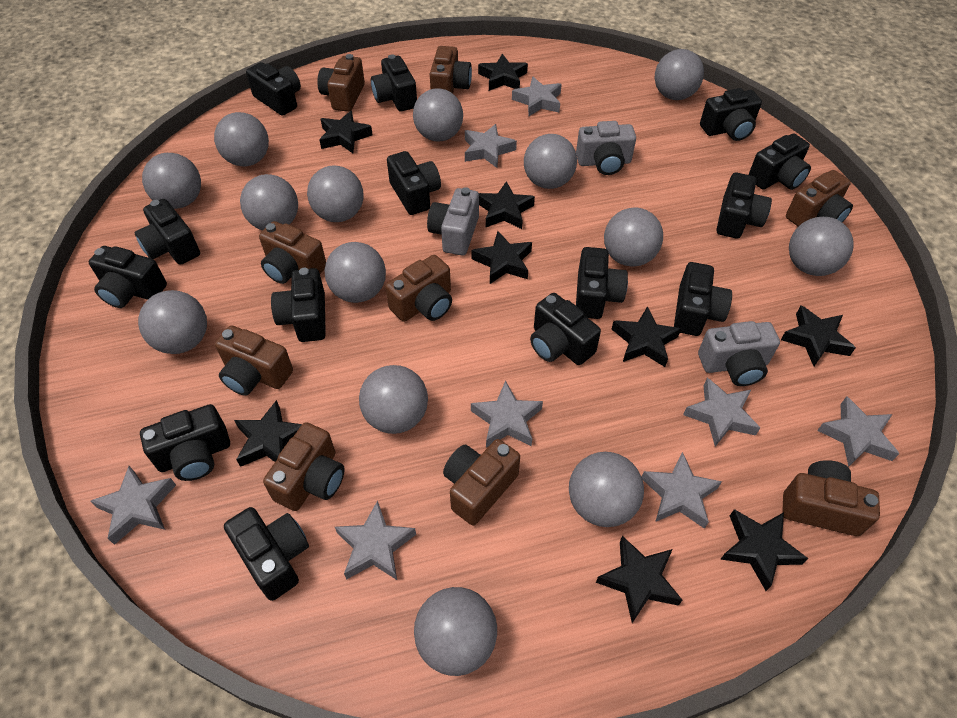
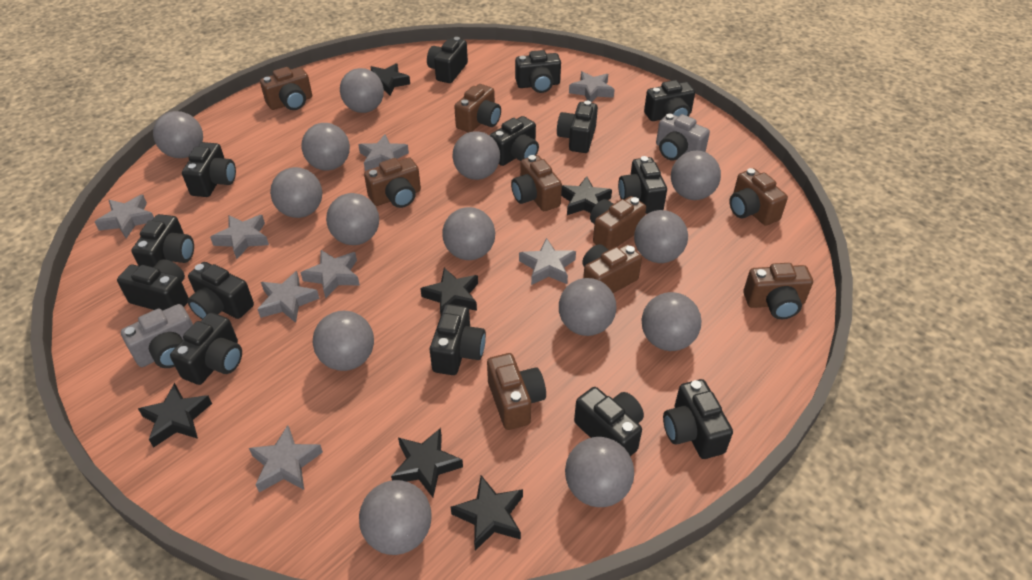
black star: [234,400,302,467] [319,111,373,153] [472,231,532,284] [478,54,528,91] [479,181,535,229] [596,536,682,623] [612,306,681,367] [720,509,809,591] [781,305,856,366] = 9 -> [138,383,212,447] [370,63,410,96] [391,428,463,497] [420,268,478,315] [451,475,523,551] [561,176,612,215] = 6
grey camera: [427,187,479,255] [576,121,636,175] [698,321,780,386] = 3 -> [121,304,193,368] [656,113,710,160] = 2

